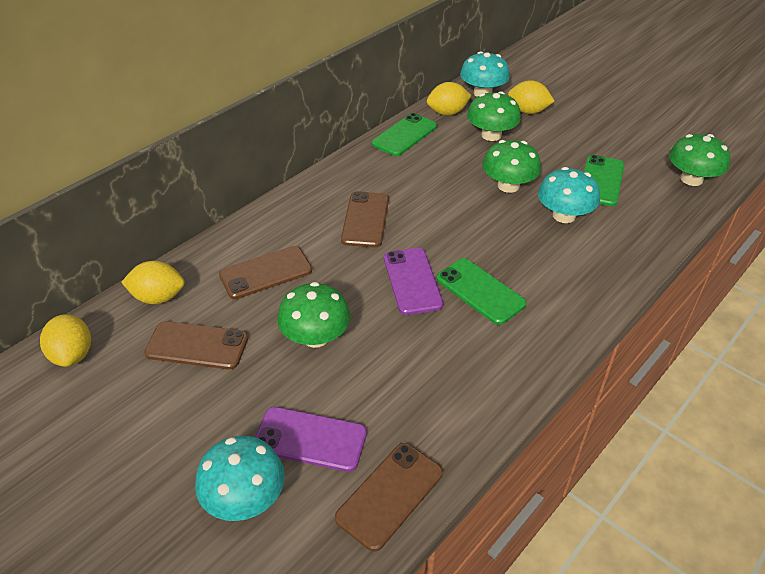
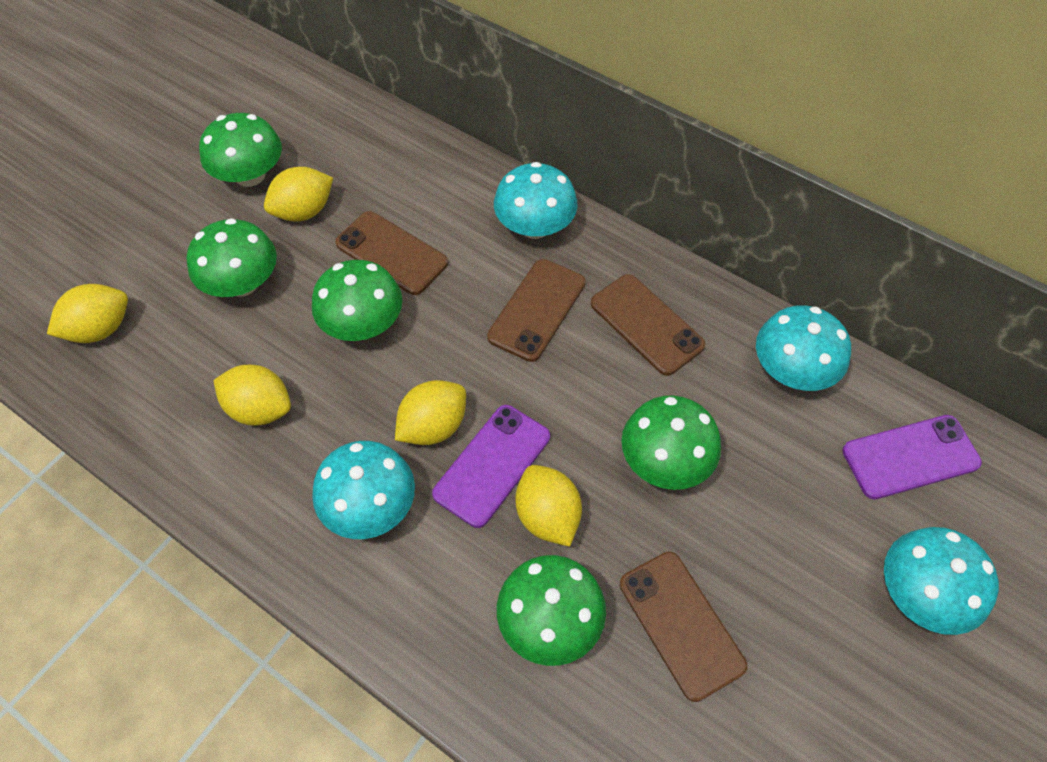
green mushroom: [277,282,350,348] [467,91,521,141] [482,140,541,193] [669,134,730,186] = 4 -> [187,218,277,297] [199,113,282,187] [312,260,402,341] [497,555,606,666] [622,395,721,490] = 5
green phone: [372,113,437,156] [436,258,526,325] [584,155,624,206] = 3 -> none = 0
turquoise mushroom: [195,436,285,521] [460,51,510,97] [538,167,600,223] = 3 -> [312,441,415,539] [494,162,578,239] [756,305,851,391] [884,527,999,635] = 4
yellow lemon: [40,314,91,367] [121,261,185,304] [427,82,472,116] [508,80,555,114] = 4 -> [47,284,128,343] [213,365,291,426] [264,167,333,221] [395,380,466,445] [516,465,582,547] = 5

